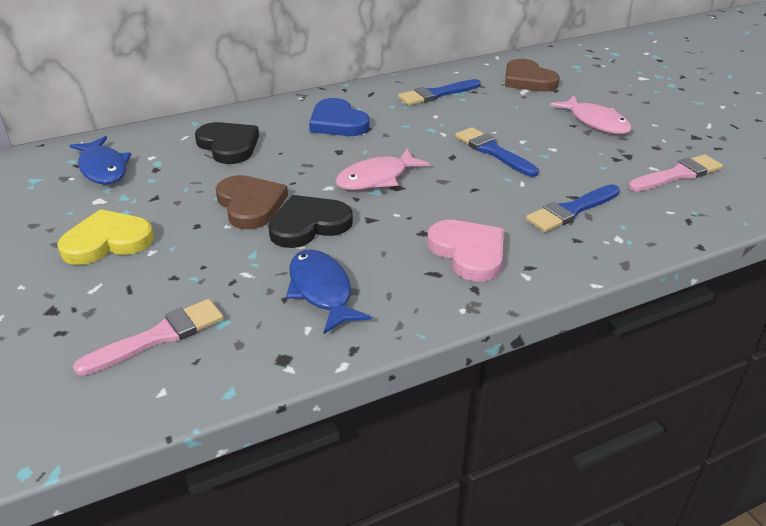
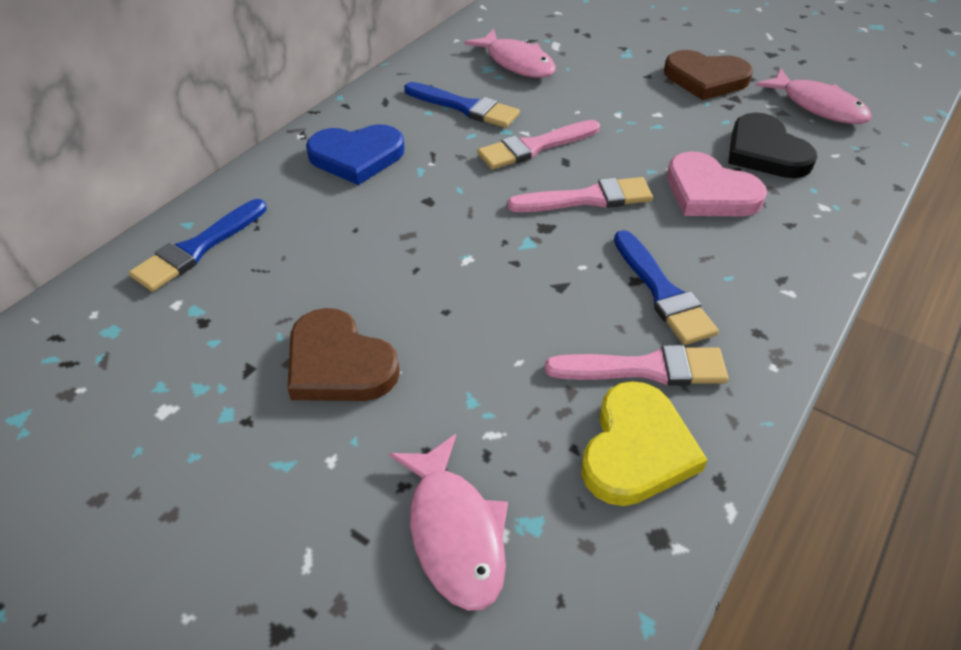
black heart: [195,122,259,164] [268,195,353,248] = 2 -> [728,113,817,178] = 1
blue fish: [69,136,131,184] [286,249,371,334] = 2 -> none = 0
pink brush: [73,299,224,376] [628,154,723,191] = 2 -> [477,120,600,170] [507,177,653,212] [545,345,728,385] = 3
pink fish: [335,149,430,190] [550,96,632,134] = 2 -> [389,434,508,611] [464,29,556,78] [755,68,872,124] = 3

